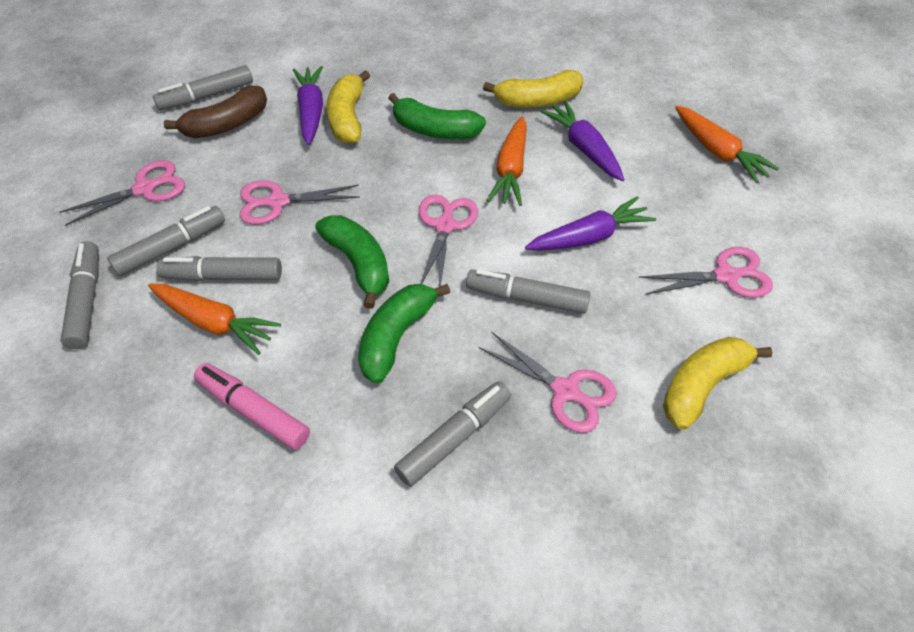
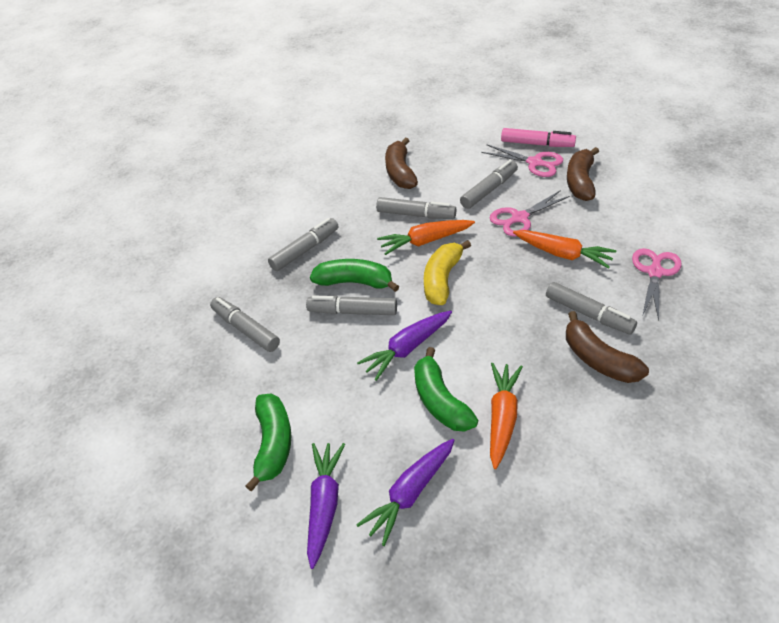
brown banana: [164,86,267,138] = 1 -> [385,137,418,189] [566,311,649,383] [567,147,599,201] = 3
pink scissors: [59,160,185,226] [239,180,360,225] [419,194,478,287] [478,332,617,433] [639,247,773,298] = 5 -> [481,144,563,177] [490,190,570,236] [632,248,682,321] = 3
yellow banana: [327,70,370,144] [483,70,583,108] [663,337,773,430] = 3 -> [424,240,471,305] = 1

